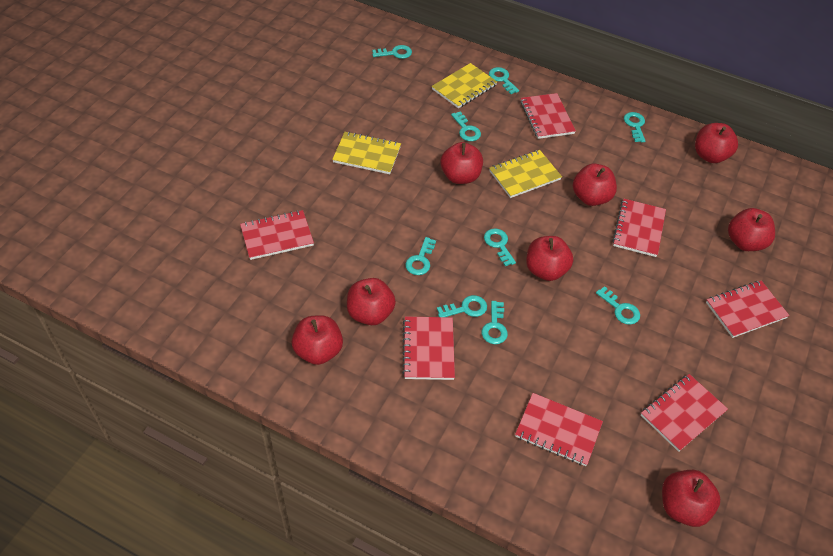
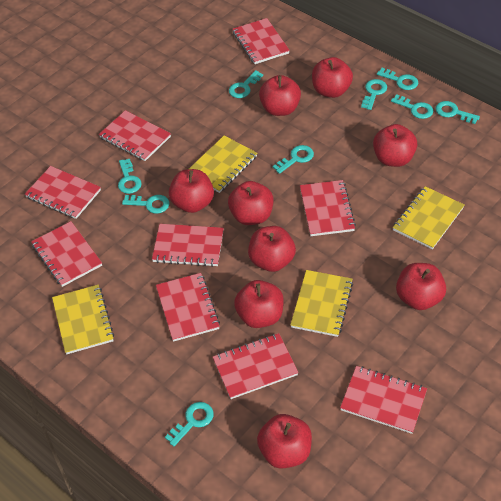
red apple: [292,315,343,365] [347,278,396,325] [441,142,483,184] [526,236,573,281] [573,163,617,206] [662,470,720,527] [695,123,738,163] [728,208,775,251] = 8 -> [169,169,214,213] [228,181,274,225] [234,280,284,328] [248,226,296,272] [257,414,312,469] [259,75,301,116] [312,57,353,98] [373,124,417,167] [396,263,446,310] = 9
red notebook: [240,210,314,260] [402,316,455,380] [515,393,603,466] [520,93,576,139] [612,199,666,257] [641,374,728,452] [706,280,790,338] = 7 -> [25,166,101,219] [31,221,102,287] [99,110,171,161] [152,224,224,267] [156,273,220,342] [213,333,298,399] [233,18,290,64] [300,180,356,236] [340,366,427,434] = 9
yellow notebook: [332,131,401,174] [432,63,497,109] [489,150,562,198] = 3 -> [52,285,114,354] [189,136,257,193] [290,270,353,337] [393,186,464,249] = 4

